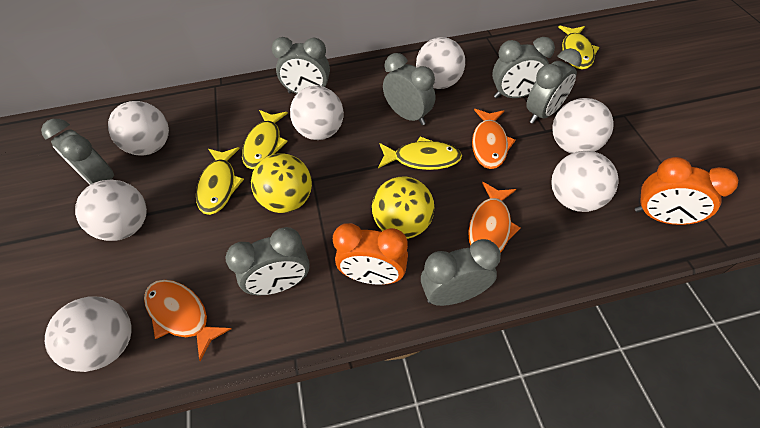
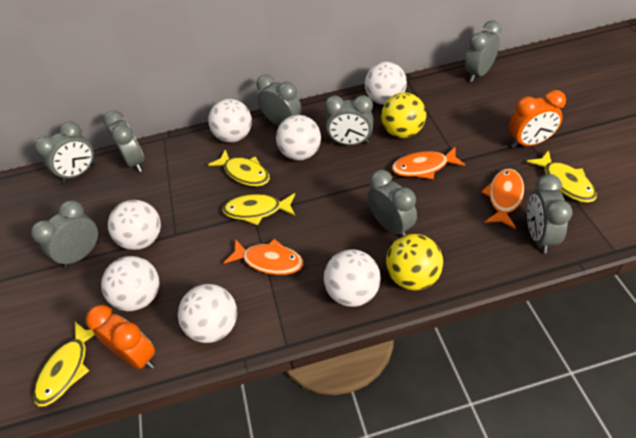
grey clock: [41,119,114,185] [226,227,310,295] [272,37,330,94] [383,53,435,125] [421,239,501,306] [492,37,555,98] [526,48,582,124] = 7 -> [31,200,100,268] [35,121,96,183] [103,110,144,172] [257,74,302,126] [324,95,373,145] [367,170,417,236] [465,20,502,82] [527,174,573,253] = 8

